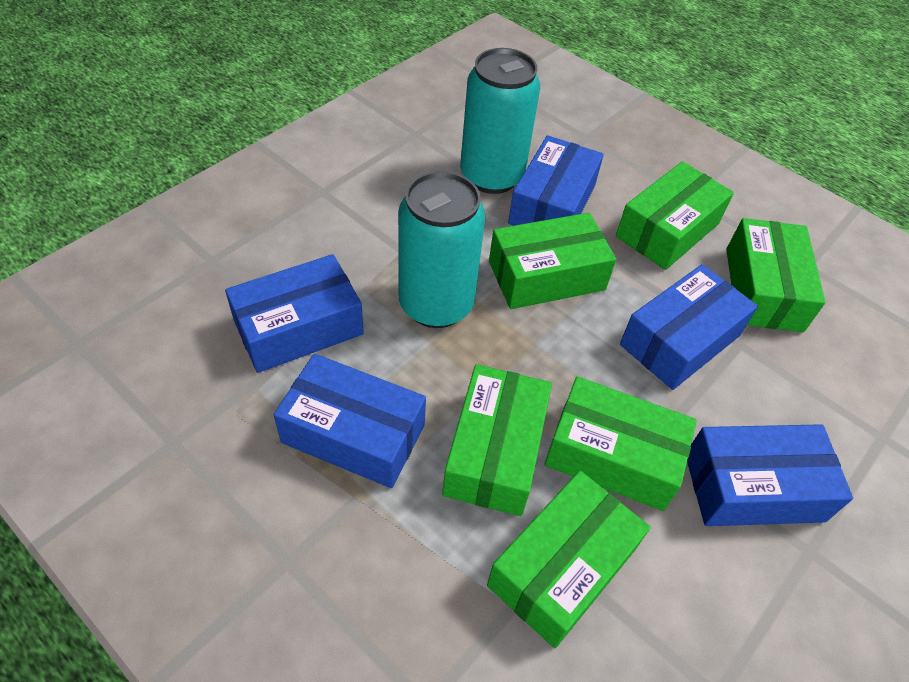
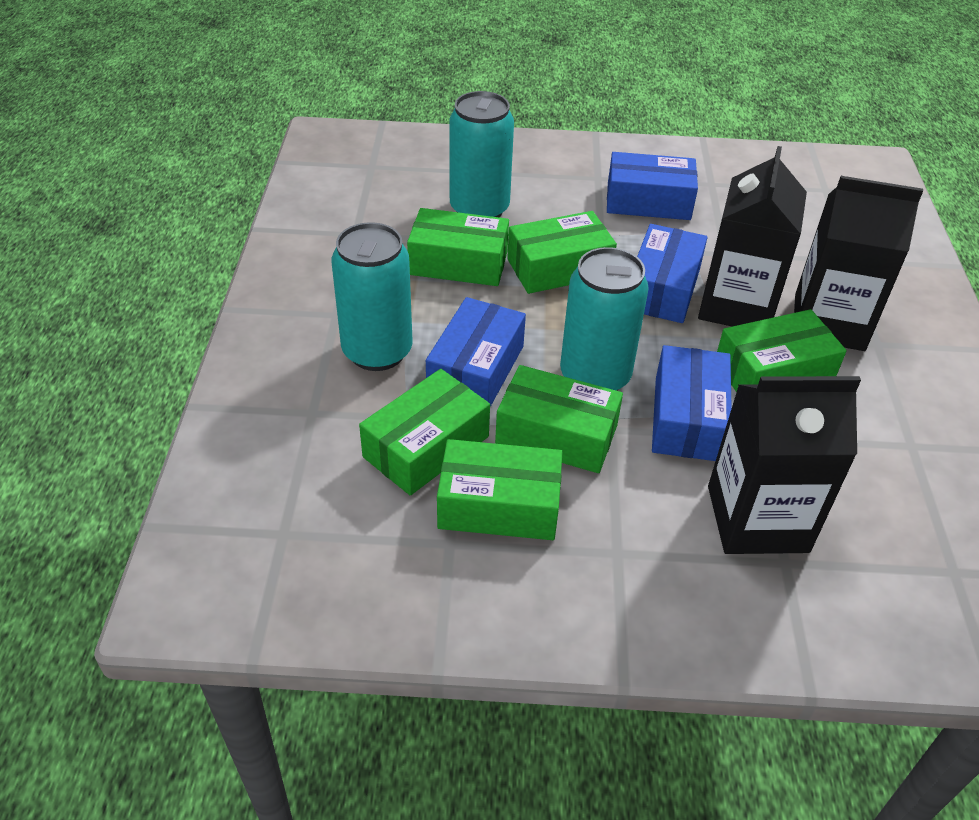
black carton: none = 0 -> [698,146,807,327] [708,376,861,554] [794,176,923,351] = 3
blue box: [225,254,364,373] [274,354,426,488] [508,135,604,226] [620,264,758,390] [687,424,853,526] = 5 -> [426,297,526,407] [607,152,698,220] [637,224,708,323] [652,345,732,461] = 4
turquoise can: [398,171,486,328] [460,48,540,194] = 2 -> [332,222,413,371] [449,91,514,218] [560,247,649,391] = 3

